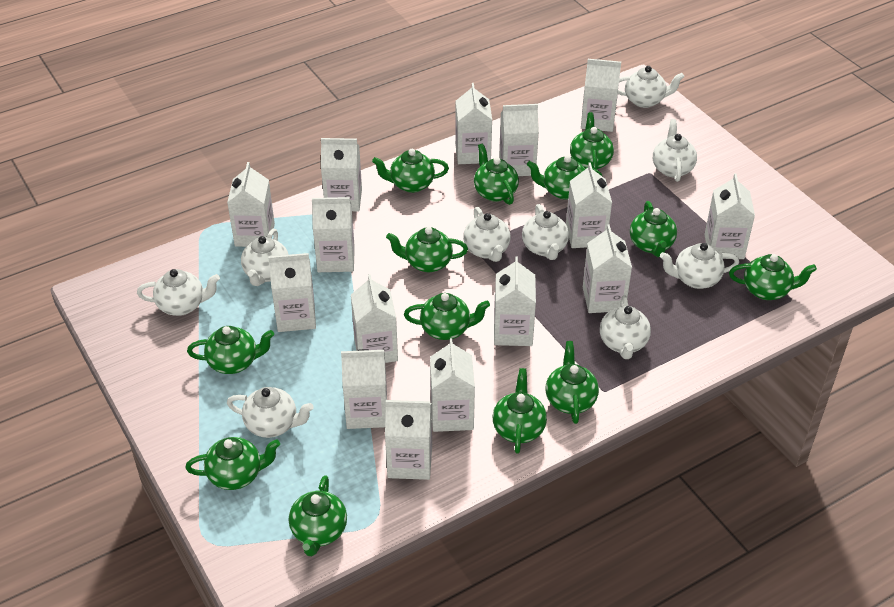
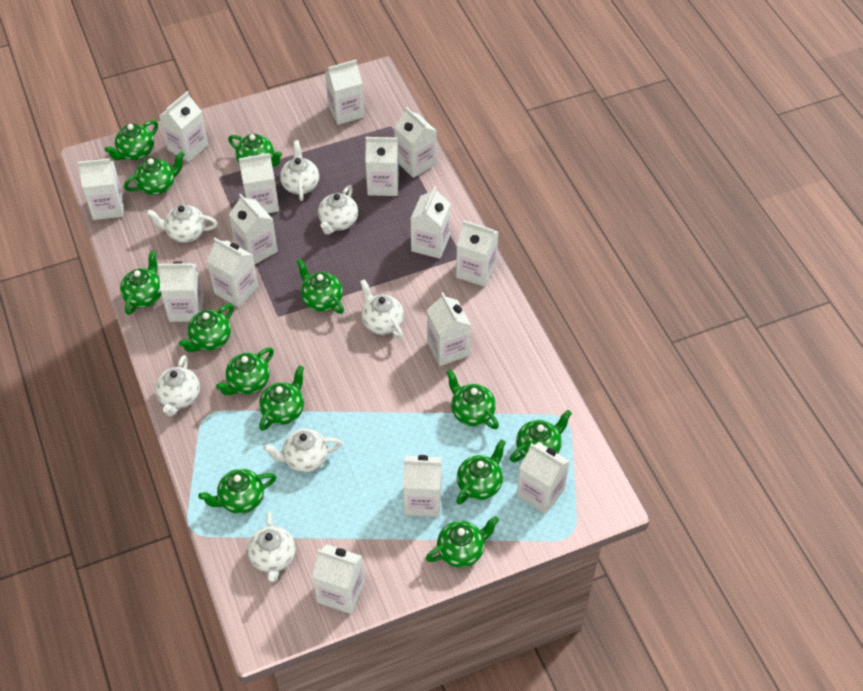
white teapot: [137,269,220,316] [227,387,314,438] [241,229,289,286] [463,207,510,262] [522,204,569,260] [600,295,651,359] [618,66,684,108] [653,119,697,182] [660,243,739,289] = 9 -> [146,205,217,243] [155,355,200,417] [247,512,296,582] [263,429,342,472] [280,140,319,201] [318,185,358,235] [360,279,404,339] = 7

